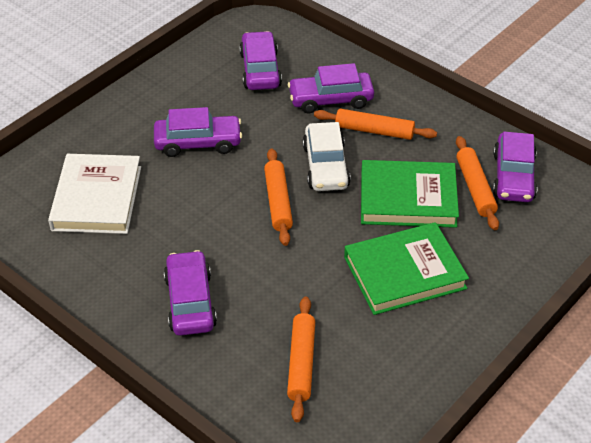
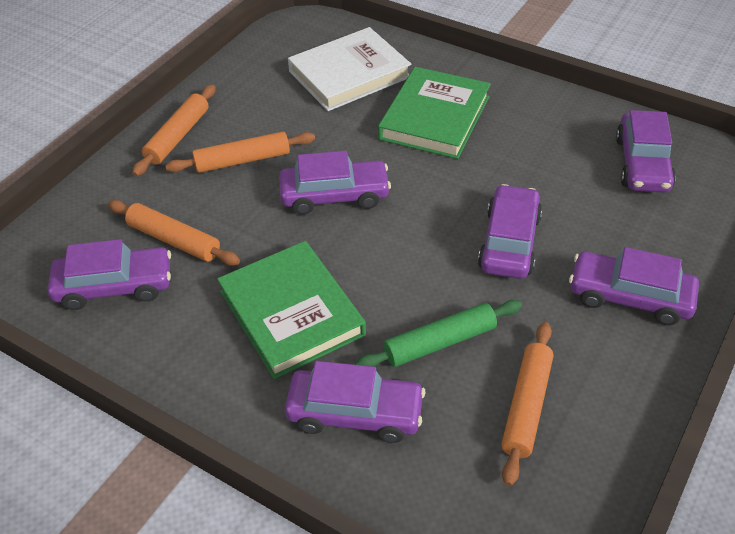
green rolling pin: none = 0 -> [355,300,522,367] = 1
purple car: [154,107,242,157] [164,250,217,336] [239,31,282,90] [288,63,374,113] [493,132,537,202] = 5 -> [48,239,171,310] [279,151,391,215] [285,361,425,443] [478,184,542,279] [569,247,699,325] [616,110,676,192] = 6
white car: [302,122,351,191] = 1 -> none = 0

